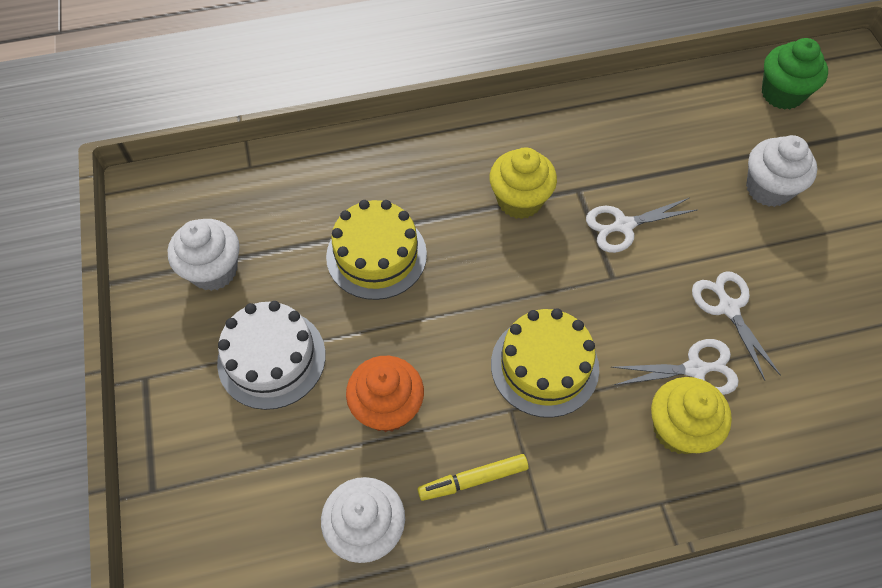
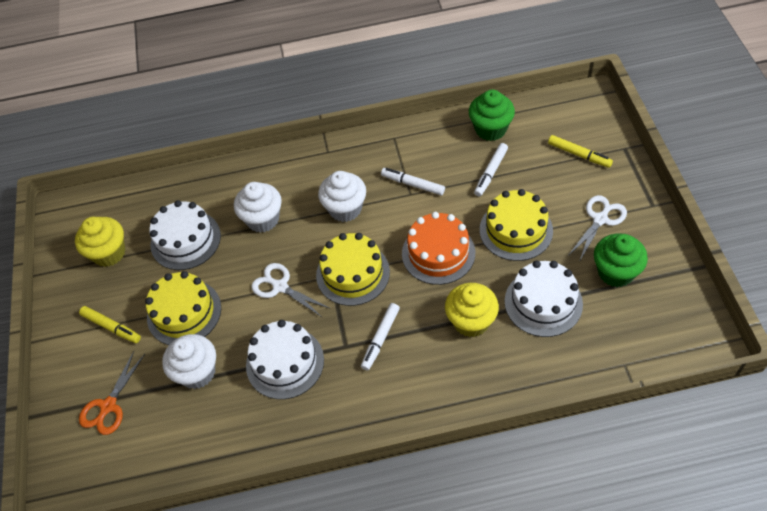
green cupcake: [762,38,828,110] = 1 -> [469,90,515,141] [594,234,648,287] = 2
orange cake: none = 0 -> [402,212,475,285] = 1
orange cupcake: [346,356,424,432] = 1 -> none = 0
orange scissors: none = 0 -> [79,351,145,435] = 1
white cake: [217,301,326,410] = 1 -> [149,200,221,270] [246,320,324,399] [505,260,583,337] = 3
white marker: none = 0 -> [361,303,400,370] [381,168,445,195] [474,143,508,196] = 3
white scissors: [586,198,697,253] [611,339,739,395] [692,272,781,381] = 3 -> [251,263,329,318] [568,195,627,262] = 2
yellow cake: [326,200,427,300] [491,308,599,418] = 2 -> [145,271,221,345] [316,233,390,306] [480,189,553,261] = 3
yellow marker: [417,454,529,501] = 1 -> [79,306,141,343] [548,135,613,168] = 2

